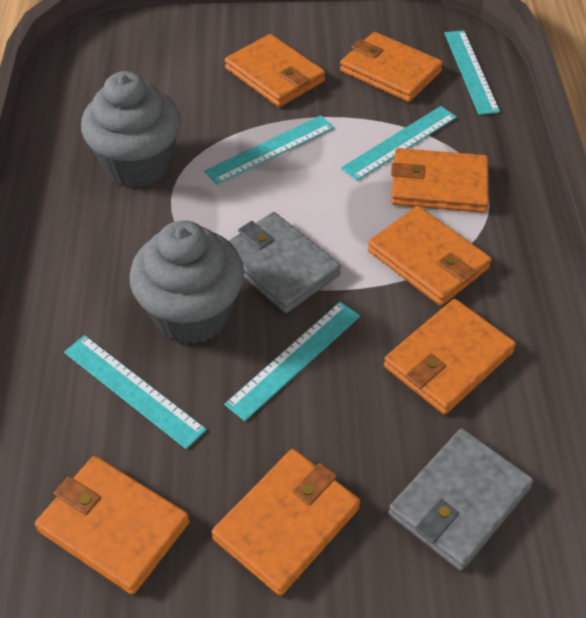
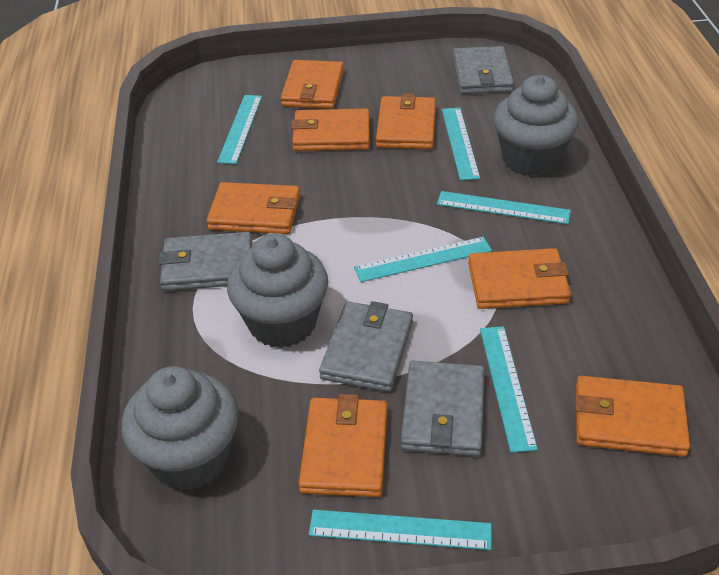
grey cupcake: [81,71,181,188] [129,220,244,344] = 2 -> [121,366,238,490] [227,234,328,348] [493,75,579,176] = 3
grey wallet: [229,212,341,313] [389,428,534,571] = 2 -> [159,232,252,291] [319,301,413,392] [401,361,485,456] [453,46,514,94] = 4
turquoise ruler: [64,335,207,449] [204,115,334,185] [224,302,360,421] [341,106,457,181] [444,30,500,115] = 5 -> [217,95,262,164] [309,509,492,550] [354,237,492,282] [437,191,571,224] [442,108,480,181] [480,326,538,453] = 6

